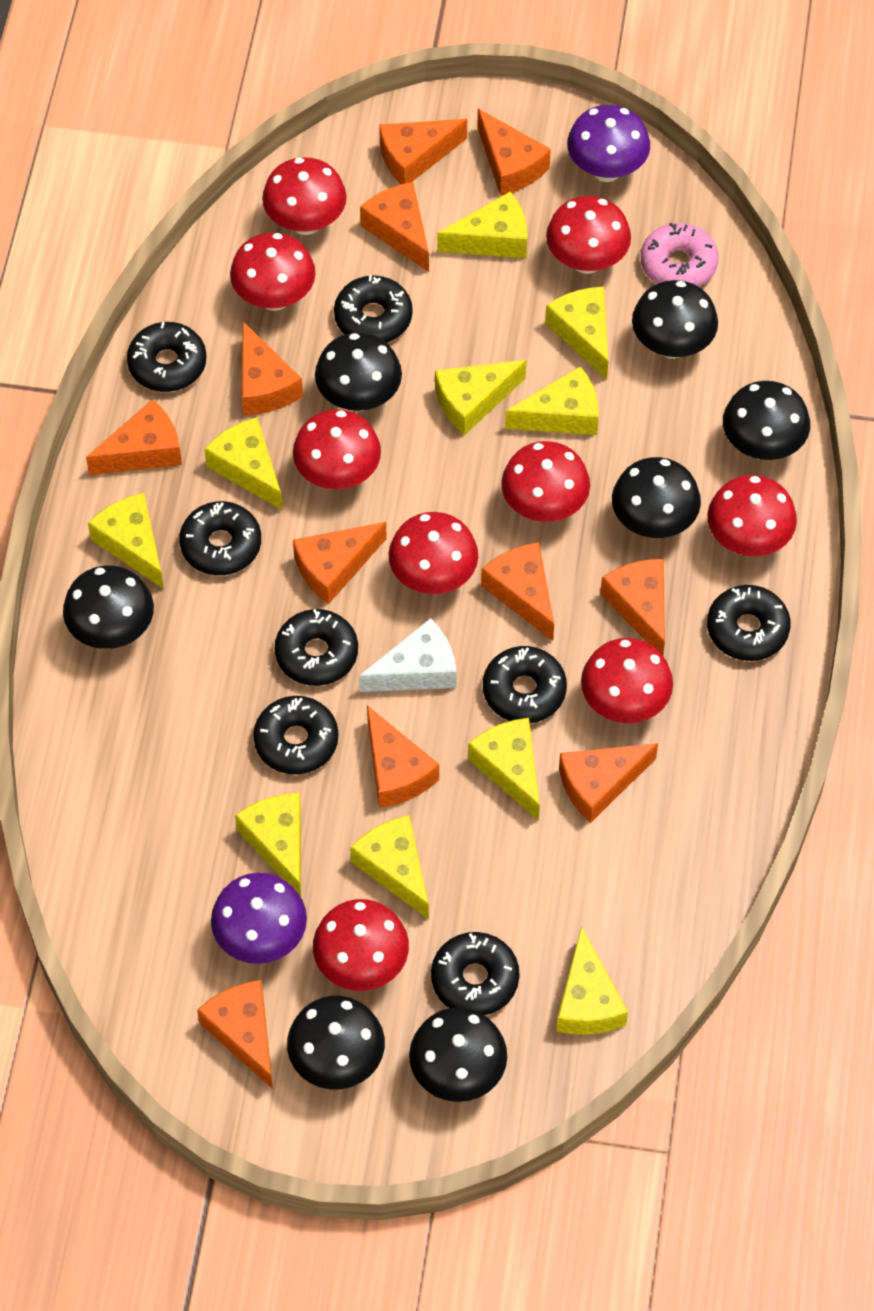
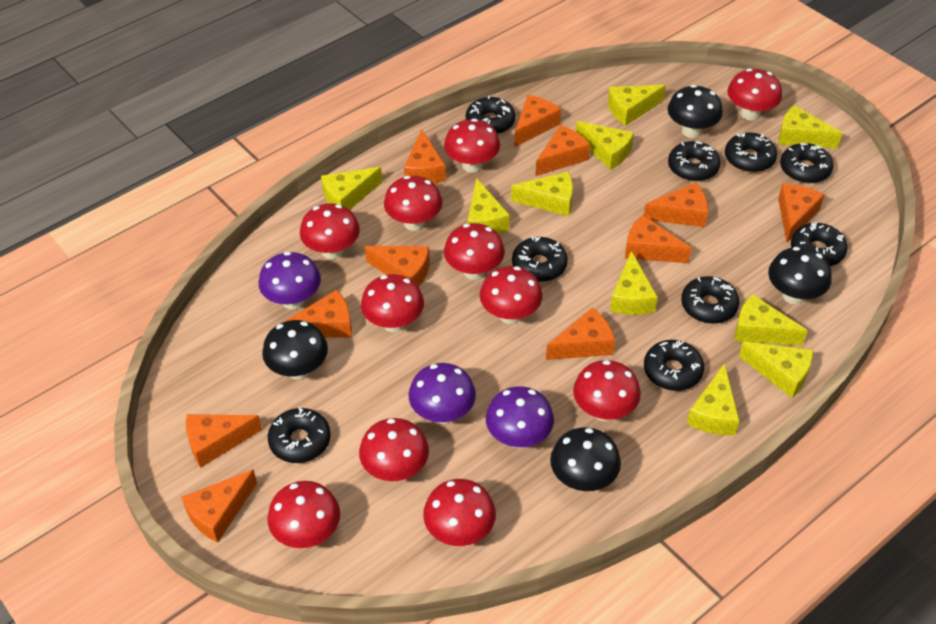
black donut: [127,322,206,392] [179,501,261,575] [253,696,338,775] [275,609,358,686] [334,275,413,343] [431,932,520,1015] [483,646,567,723] [707,585,791,661] = 8 -> [268,407,331,463] [466,96,515,134] [512,236,568,282] [644,340,704,391] [668,141,721,181] [681,276,739,324] [725,132,777,172] [780,143,834,184] [791,222,848,266] = 9
black mushroom: [63,565,154,649] [287,996,385,1089] [315,332,402,411] [409,1007,507,1102] [612,457,701,538] [632,280,718,359] [723,381,810,460] = 7 -> [262,320,328,380] [550,427,621,491] [668,85,723,138] [768,247,832,305] = 4
pink donut: [641,222,719,287] = 1 -> none = 0
purple mushroom: [211,873,307,964] [567,105,650,182] = 2 -> [258,251,321,310] [408,363,476,424] [486,386,554,448] = 3
red mushroom: [230,232,316,311] [262,157,347,235] [293,409,381,489] [313,899,409,991] [388,512,478,594] [501,441,590,522] [546,196,631,274] [581,638,673,723] [707,475,797,556] = 9 -> [268,481,340,548] [300,203,360,259] [359,418,429,481] [361,274,424,332] [384,176,443,231] [423,479,496,546] [444,119,500,173] [444,223,505,280] [480,266,543,324] [573,360,641,421] [727,68,782,120] = 11
white cheese: [359,618,457,692] = 1 -> none = 0

